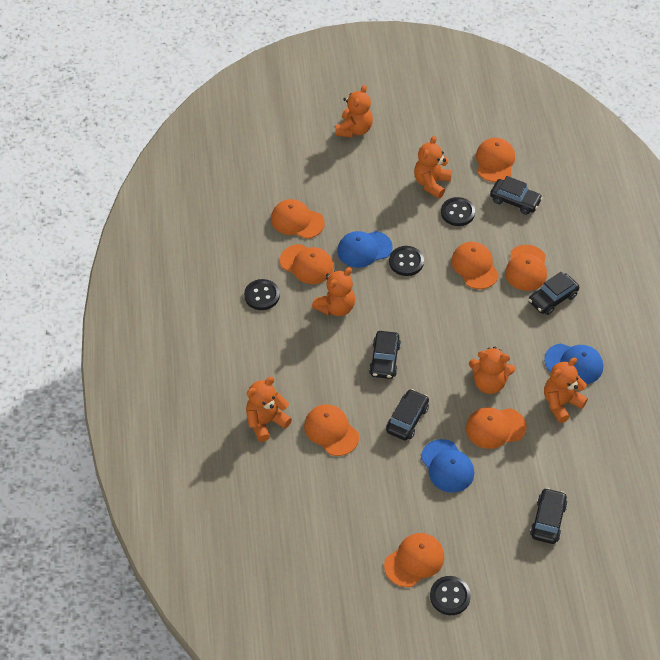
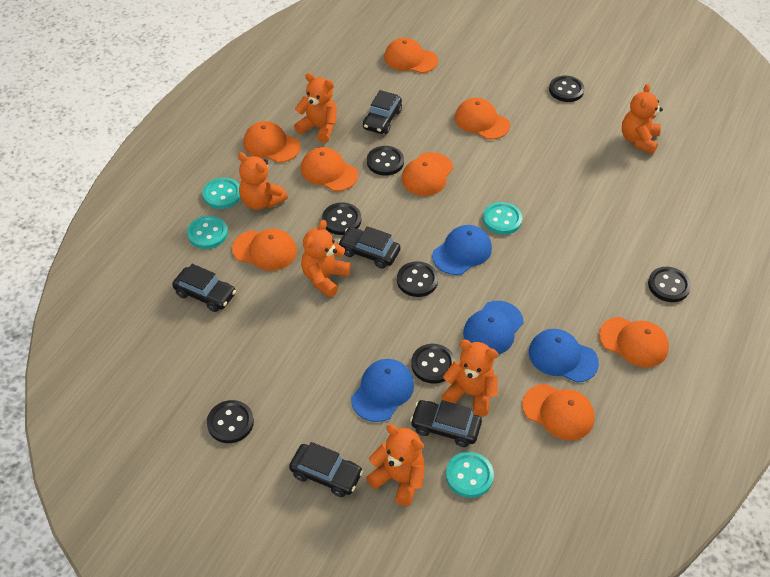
black button: [244,279,280,310] [389,246,424,276] [430,576,471,615] [441,197,475,226] = 4 -> [207,400,254,443] [322,202,361,235] [367,146,404,176] [397,261,438,297] [411,344,455,384] [549,76,585,102] [648,267,691,302] = 7
blue cap: [337,231,393,268] [421,439,474,493] [544,343,603,384] = 3 -> [351,359,414,422] [432,225,492,275] [463,301,524,354] [529,329,599,383] = 4
turquoise button: none = 0 -> [187,216,228,249] [202,178,241,209] [446,452,494,498] [483,202,522,235] = 4

